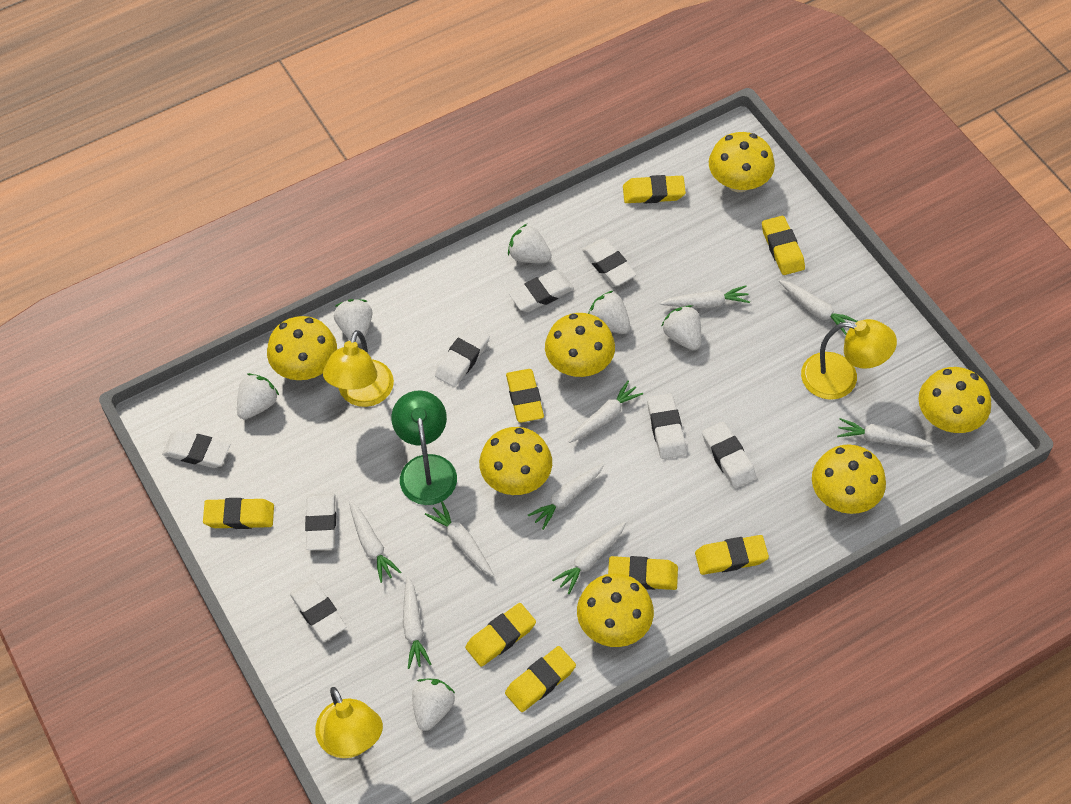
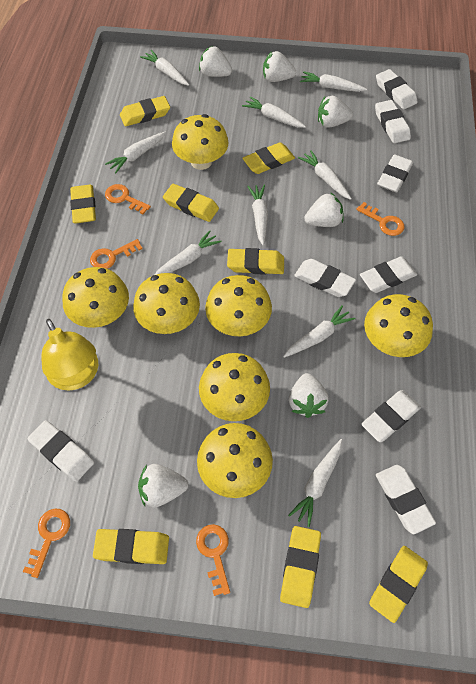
green lamp: [391,390,457,505] = 1 -> none = 0
orange key: none = 0 -> [23,509,70,578] [90,239,142,269] [105,184,151,214] [196,524,230,596] [356,202,404,236] = 5
yellow lamp: [315,687,383,758] [323,330,394,407] [801,319,897,400] = 3 -> [41,319,98,391] = 1

